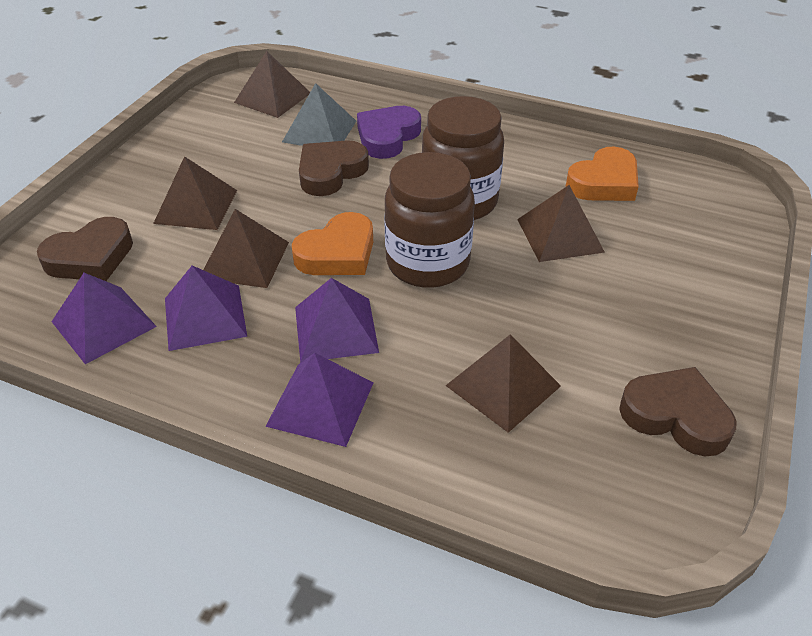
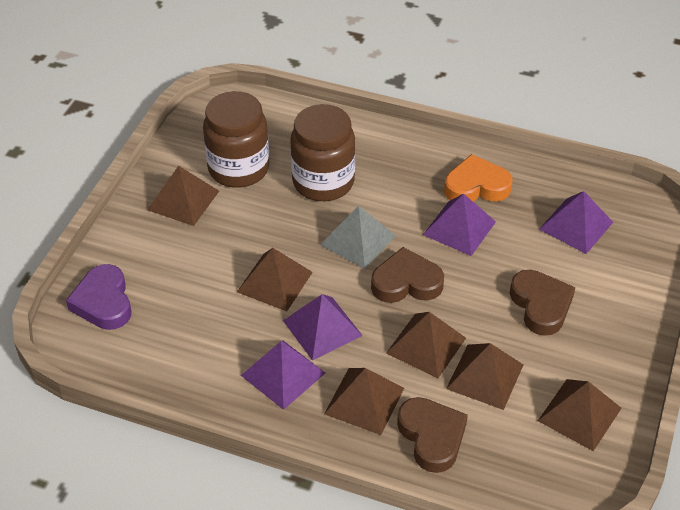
brown pyramid: [153,156,237,230] [203,209,289,288] [234,51,310,118] [445,334,561,433] [517,185,605,262] = 5 -> [147,166,219,226] [237,248,313,311] [324,368,404,435] [386,312,466,379] [446,343,523,410] [538,379,621,451] = 6
orange heart: [292,212,373,275] [565,147,639,201] = 2 -> [444,154,513,202] = 1

